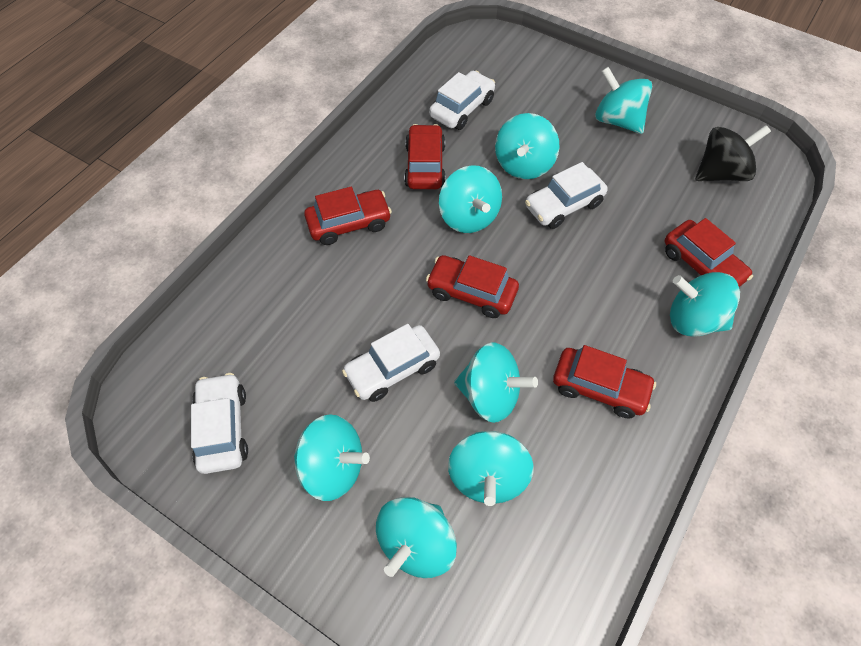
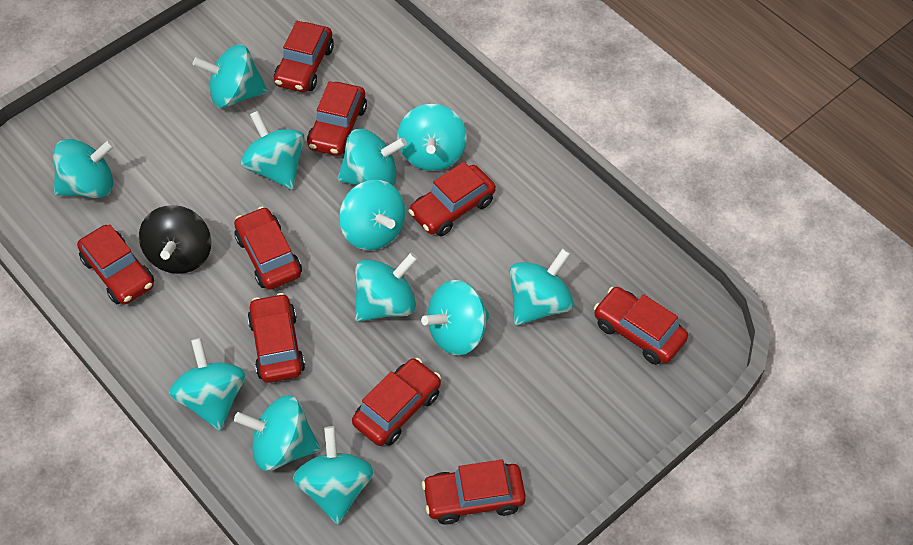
red car: [304,187,392,245] [404,124,446,189] [426,255,519,318] [553,345,656,419] [664,218,753,287] = 5 -> [77,224,154,304] [234,207,302,290] [247,293,305,383] [274,21,334,92] [307,81,367,156] [352,358,441,446] [409,162,496,236] [422,460,526,525] [594,287,688,365] = 9
turquoise spinning top: [294,414,370,501] [376,497,457,578] [439,165,502,233] [448,431,534,506] [454,343,538,423] [495,113,560,179] [595,67,652,134] [670,272,740,337] = 8 -> [53,139,115,198] [169,338,246,431] [193,44,268,108] [234,395,321,471] [241,111,305,190] [293,426,374,525] [337,129,407,186] [339,180,405,250] [355,253,418,322] [397,104,467,171] [421,280,490,355] [509,248,574,326] = 12
white car: [191,373,248,474] [342,324,440,402] [429,71,495,130] [525,162,608,229] = 4 -> none = 0

